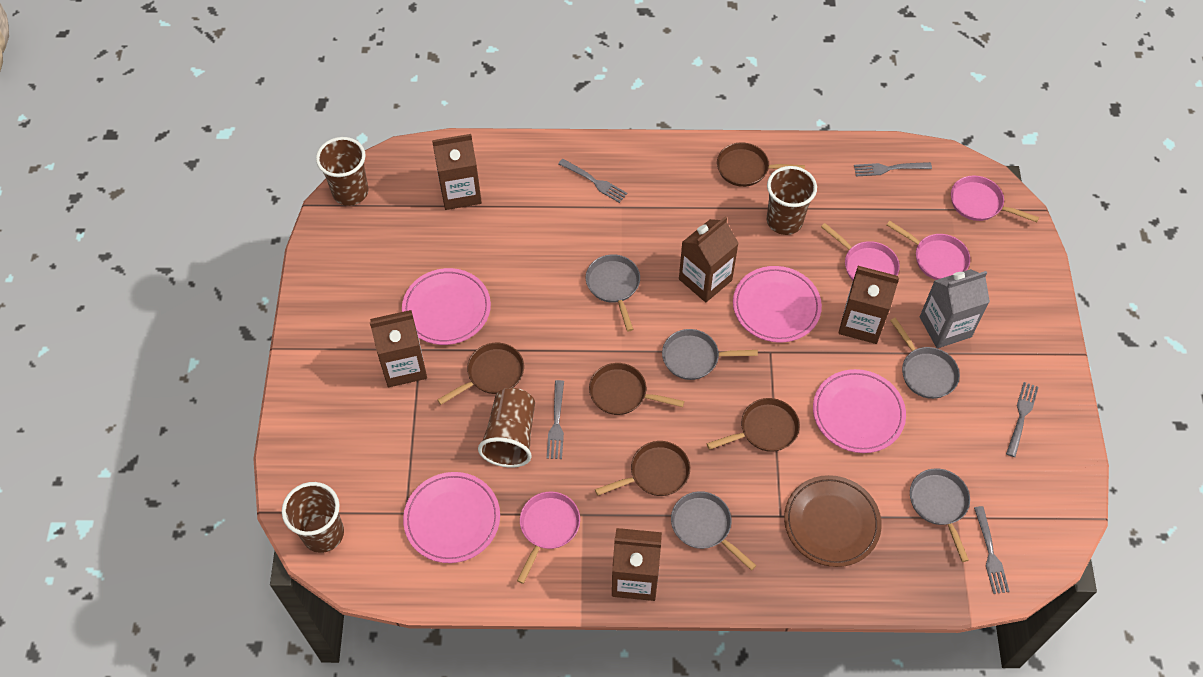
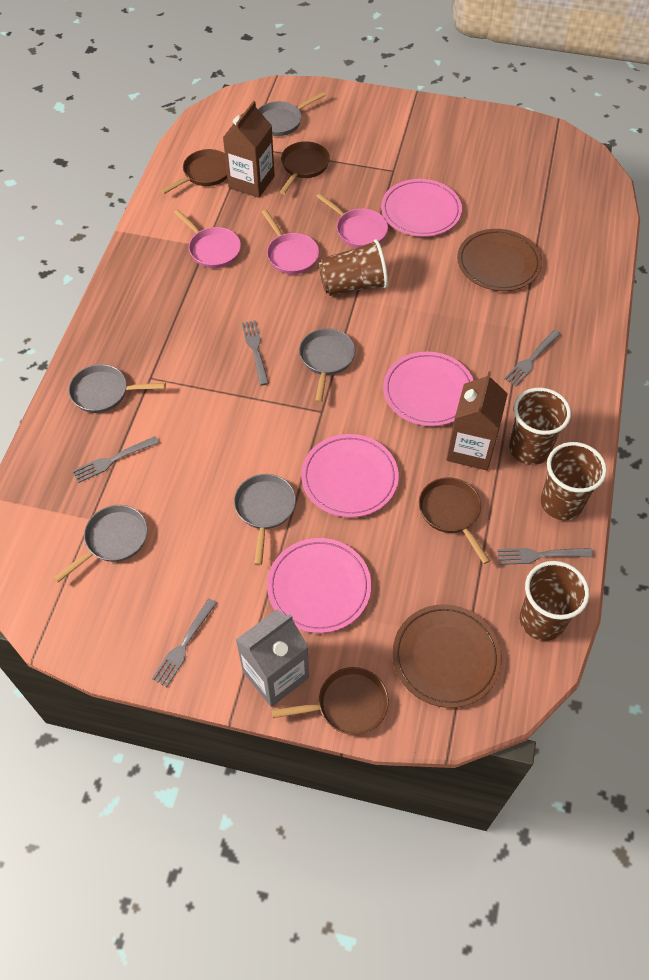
brown carton: [370,310,427,387] [432,134,482,210] [612,528,662,601] [679,216,739,302] [838,266,899,344] = 5 -> [223,101,275,198] [446,371,508,470] = 2
brown pan: [437,343,524,405] [589,363,684,415] [595,441,690,496] [707,398,800,452] [717,142,805,187] = 5 -> [160,149,227,194] [271,667,389,735] [280,141,330,194] [419,478,490,564] = 4
brown plate: [784,475,882,567] = 1 -> [393,604,501,708] [457,229,542,291] = 2
pink pan: [517,492,580,584] [821,223,900,281] [887,221,970,280] [951,176,1039,222] = 4 -> [174,209,241,268] [262,210,319,274] [316,193,388,248] = 3

